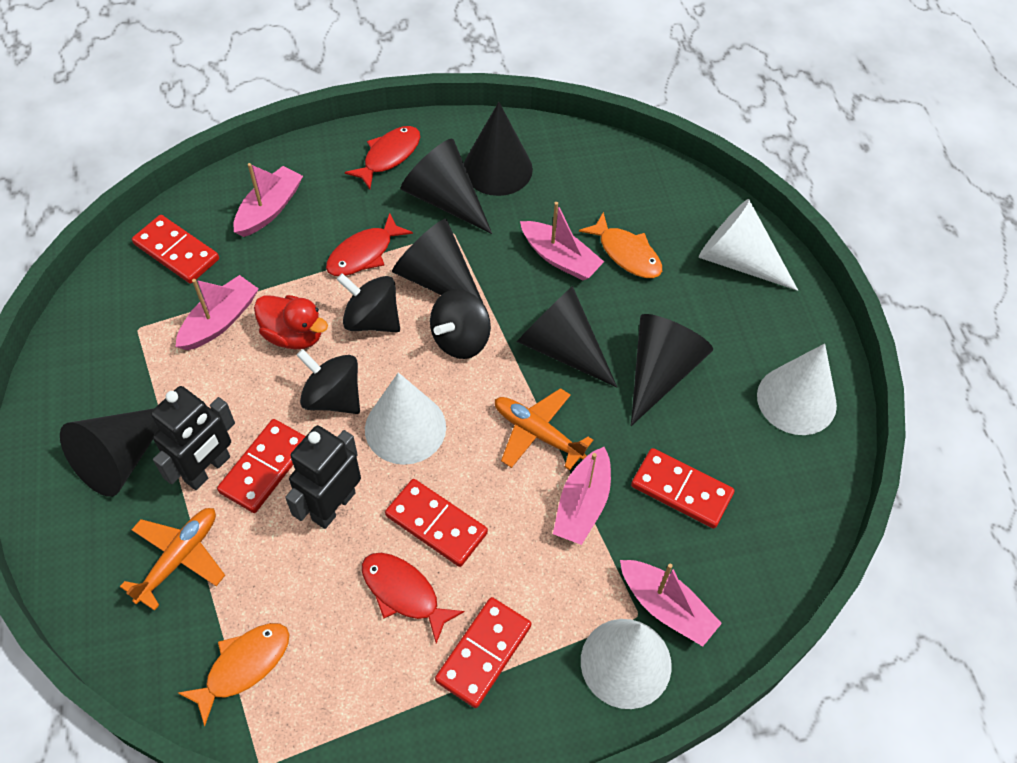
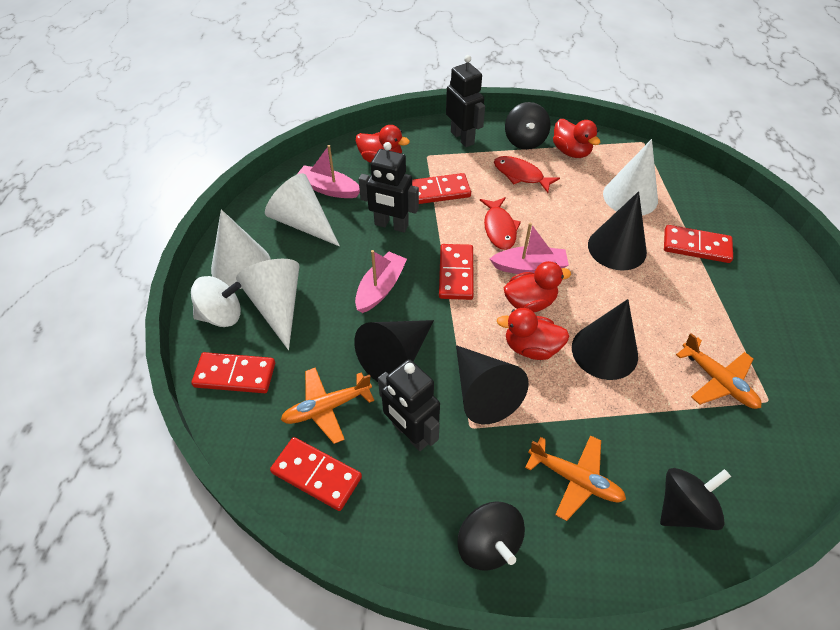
black cone: [60,408,159,497] [392,219,483,303] [401,139,492,234] [464,102,533,196] [516,286,617,387] [631,314,713,426] = 6 -> [354,320,434,382] [456,345,529,424] [572,299,638,380] [588,191,647,270] = 4
black robot: [151,386,235,490] [285,425,361,529] = 2 -> [358,142,419,232] [378,359,440,451] [446,55,485,147] = 3
orange fish: [178,623,289,726] [579,212,662,278] = 2 -> none = 0
orange plane: [120,508,225,611] [495,388,593,470] = 2 -> [281,367,374,444] [525,435,626,521] [676,333,762,409] = 3
pink boat: [175,275,259,350] [233,163,303,237] [520,202,604,281] [553,447,611,545] [620,560,722,647] = 5 -> [297,145,360,198] [355,250,407,313] [490,222,569,274] = 3
red duck: [254,295,328,350] = 1 -> [356,125,410,163] [497,308,569,360] [504,261,571,312] [553,119,601,158] = 4
red fish: [326,213,413,276] [345,126,420,189] [362,553,464,644] = 3 -> [480,197,521,250] [494,156,560,193] = 2
white spinning top: none = 0 -> [191,276,241,327] = 1

